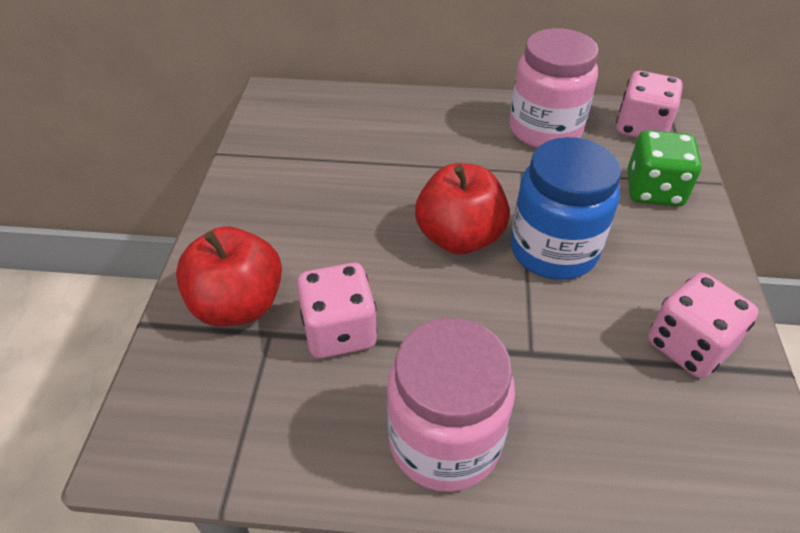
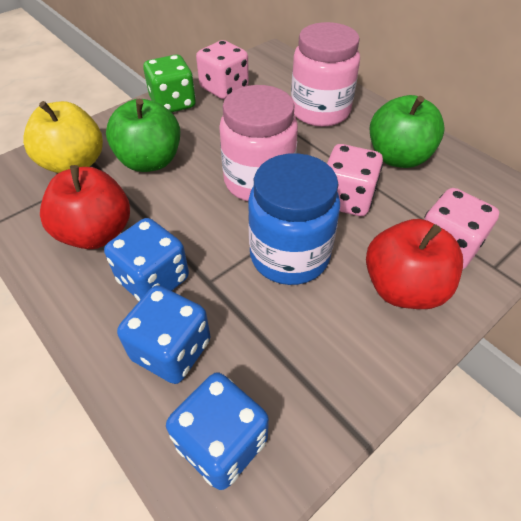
blue dice: none = 0 -> [104,218,189,301] [117,285,210,384] [166,372,269,490] = 3
green apple: none = 0 -> [106,99,180,172] [370,95,445,168] = 2
yellow apple: none = 0 -> [23,101,103,173] = 1

